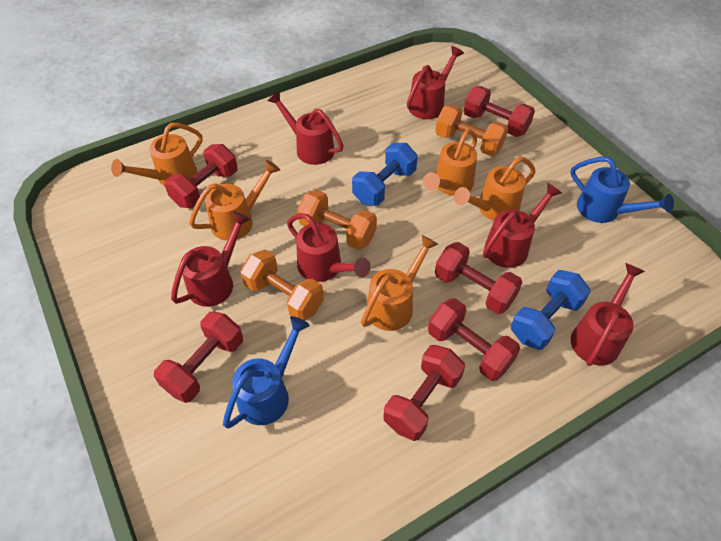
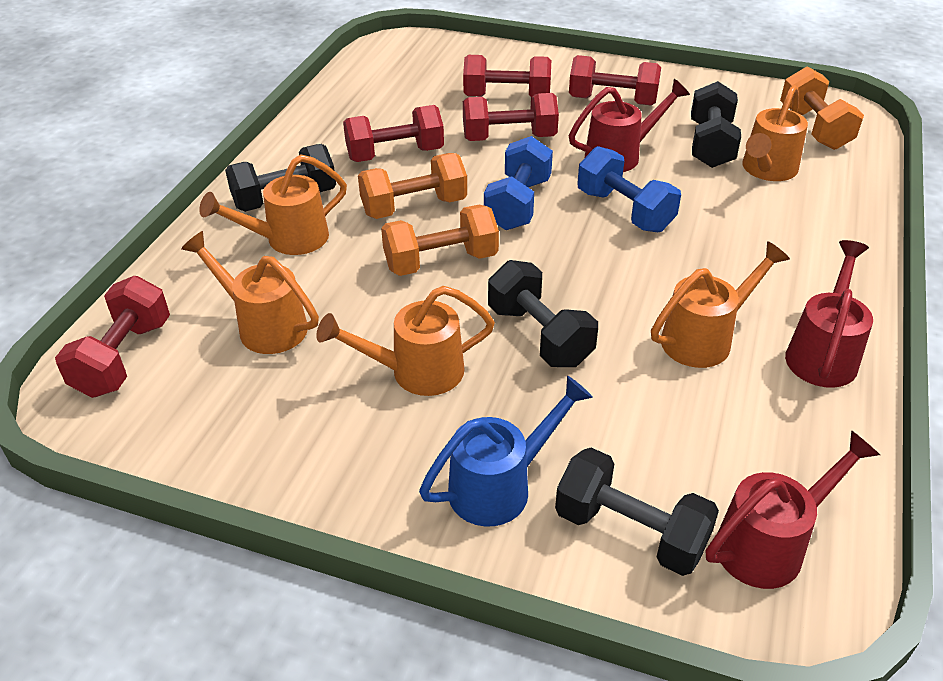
black dumbbell: none = 0 -> [225,144,336,212] [488,260,598,367] [555,448,719,576] [691,81,741,168] = 4
blue watering can: [223,316,310,429] [571,157,674,223] = 2 -> [419,376,593,526] = 1
red dumbbell: [154,311,243,403] [164,144,238,208] [384,345,465,441] [428,298,520,381] [435,242,522,314] [463,86,535,137] = 6 -> [55,276,170,398] [343,105,444,162] [463,55,551,97] [463,93,559,141] [569,55,661,106] = 5
red watering can: [171,211,250,307] [267,91,344,165] [287,213,371,282] [407,46,464,119] [483,183,562,268] [571,263,645,366] = 6 -> [569,79,690,172] [706,430,880,589] [785,240,873,388] = 3

